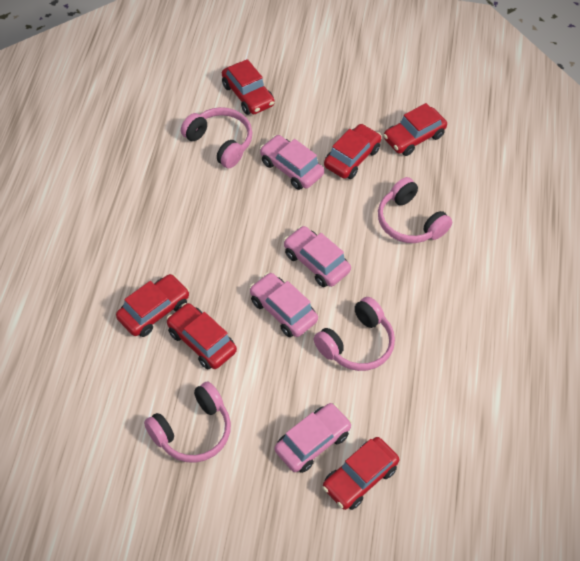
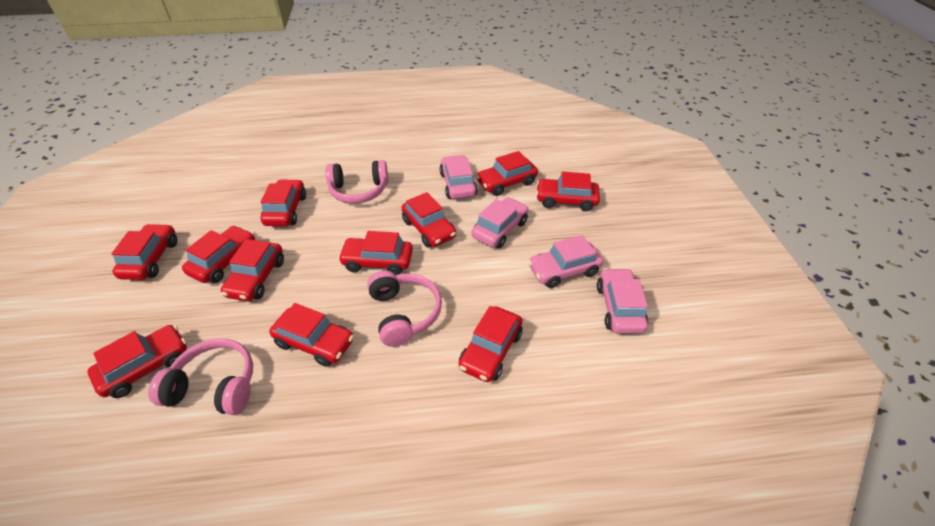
pink headphones: [144,382,231,463] [181,107,253,168] [314,297,395,371] [378,177,452,243] = 4 -> [148,339,253,415] [326,160,388,204] [367,271,442,347] = 3
red car: [116,274,190,337] [166,303,237,369] [222,59,275,115] [323,437,399,510] [324,124,381,179] [383,103,447,156] = 6 -> [87,325,187,398] [112,224,177,280] [182,225,255,283] [221,239,284,301] [261,179,306,226] [269,303,354,367] [338,231,413,275] [402,192,456,248] [459,306,522,382] [476,151,538,196] [536,172,600,211] = 11

